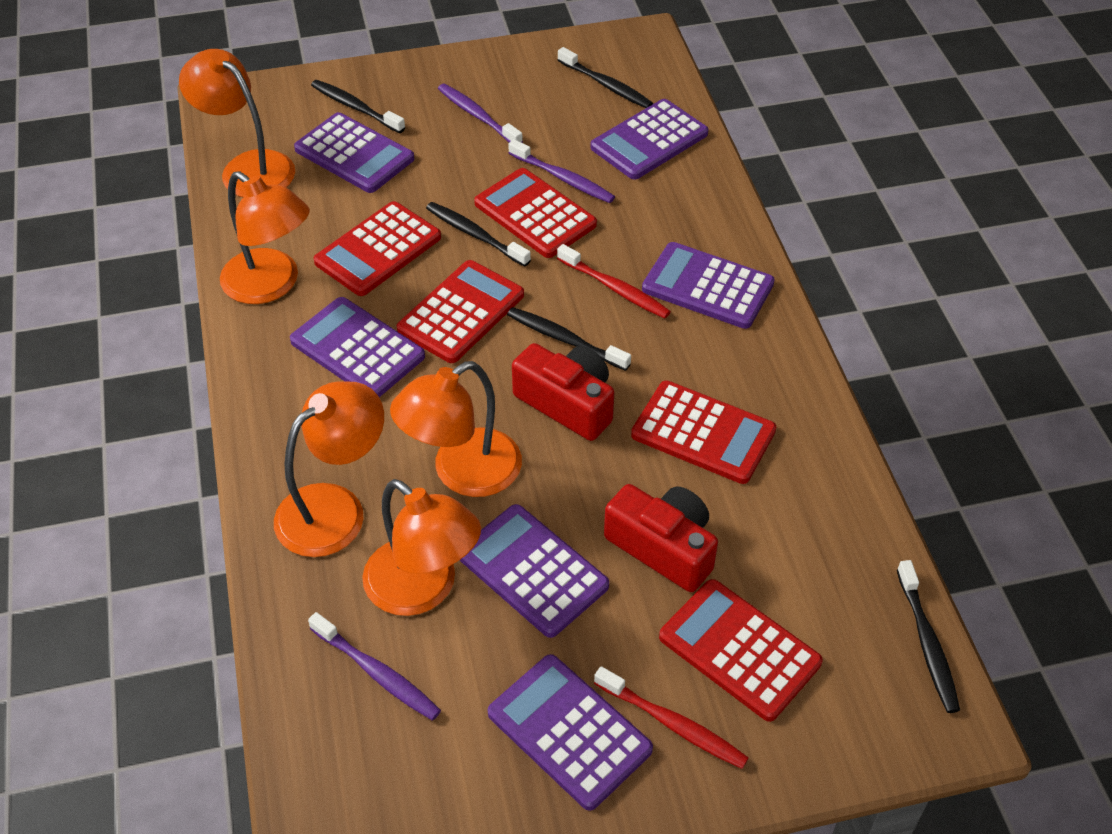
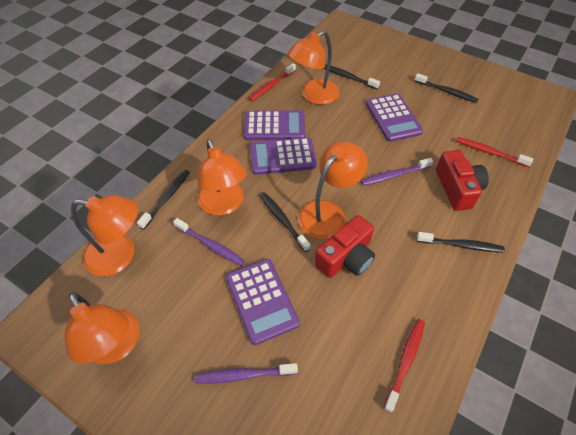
purple calculator: [290,297,425,397] [294,112,414,193] [460,504,609,638] [488,654,653,811] [590,99,709,180] [642,242,775,329] = 6 -> [226,259,300,345] [244,110,305,140] [249,137,317,175] [366,93,423,142] = 4
red calculator: [314,201,441,296] [397,260,524,363] [474,168,597,258] [631,380,776,484] [659,579,823,722] = 5 -> none = 0
red toothbrush: [557,244,671,319] [594,666,749,769] = 2 -> [248,63,296,101] [384,319,425,413] [456,137,533,167] = 3

